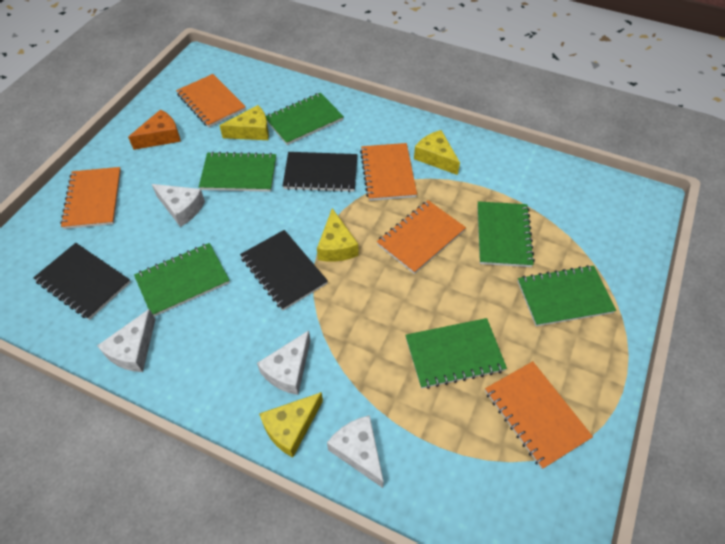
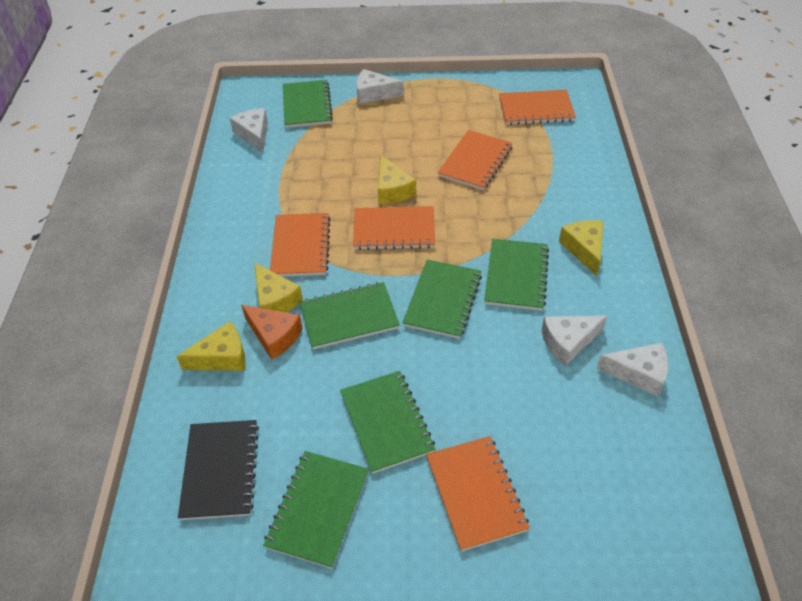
black notebook: [33,243,131,320] [240,230,328,310] [283,152,357,192] = 3 -> [178,420,259,520] = 1

